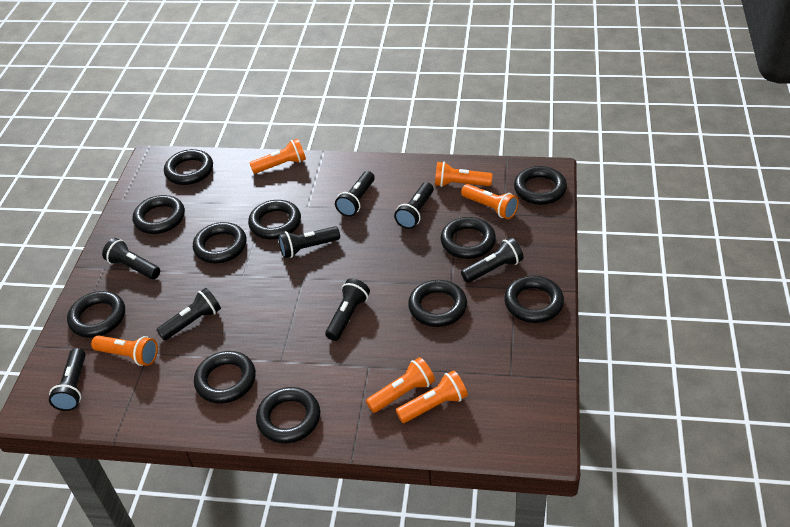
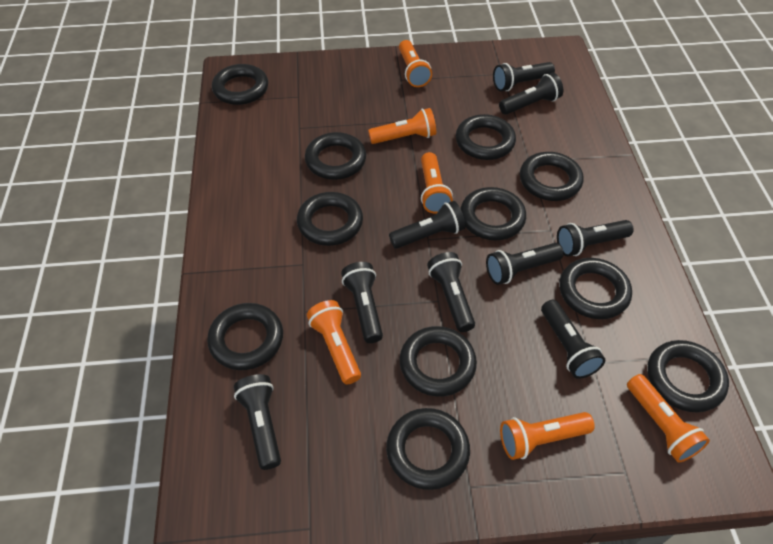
black flashlight: [49,348,86,411] [102,238,160,279] [156,288,221,341] [278,226,340,258] [325,278,370,341] [335,171,375,217] [394,182,434,229] [461,237,524,283] = 8 -> [234,374,281,470] [341,262,383,343] [389,201,465,249] [427,252,475,332] [486,243,564,285] [493,62,555,91] [499,72,563,115] [541,300,605,379] [557,220,634,256] = 9

